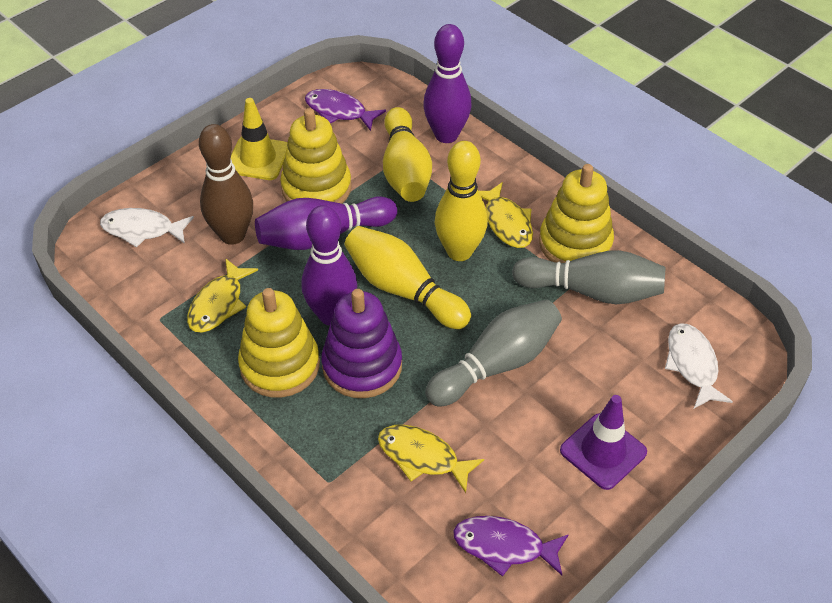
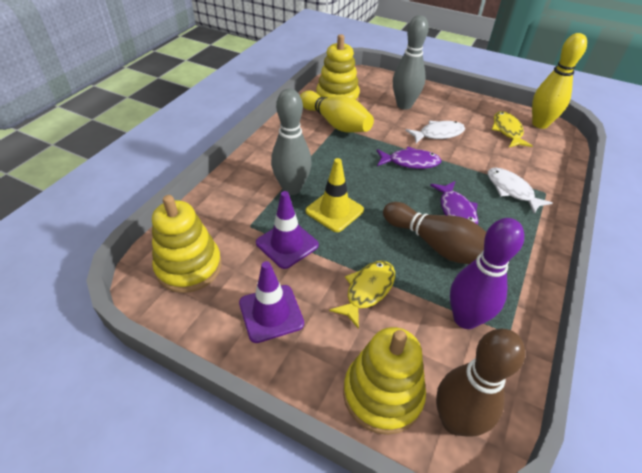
brown bowling pin: [199,124,253,245] = 1 -> [383,202,486,264] [436,329,525,437] = 2
purple bowling pin: [255,196,397,250] [302,205,357,326] [423,24,471,143] = 3 -> [450,218,524,329] = 1
purple stacking toy: [321,289,402,398] = 1 -> none = 0
purple traffic cone: [560,395,647,490] = 1 -> [239,261,304,343] [256,191,319,269] = 2
yellow bowling pin: [344,226,471,329] [383,107,432,202] [435,141,488,261] = 3 -> [300,91,374,132] [532,33,587,129] = 2
yellow fish: [187,258,258,333] [378,425,484,493] [479,182,533,248] = 3 -> [329,261,395,329] [492,111,533,147] = 2

